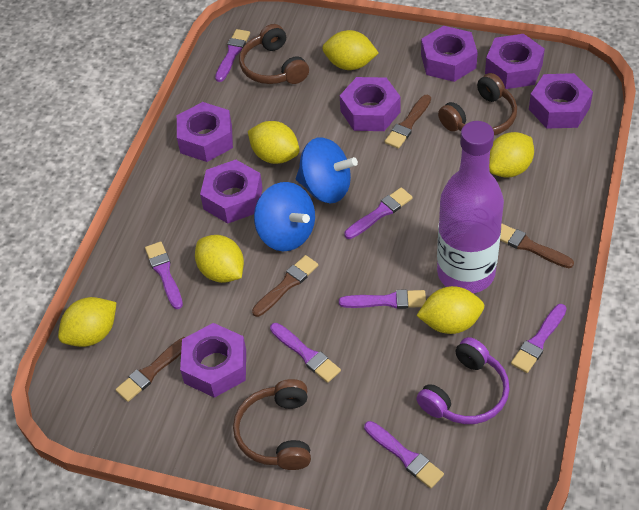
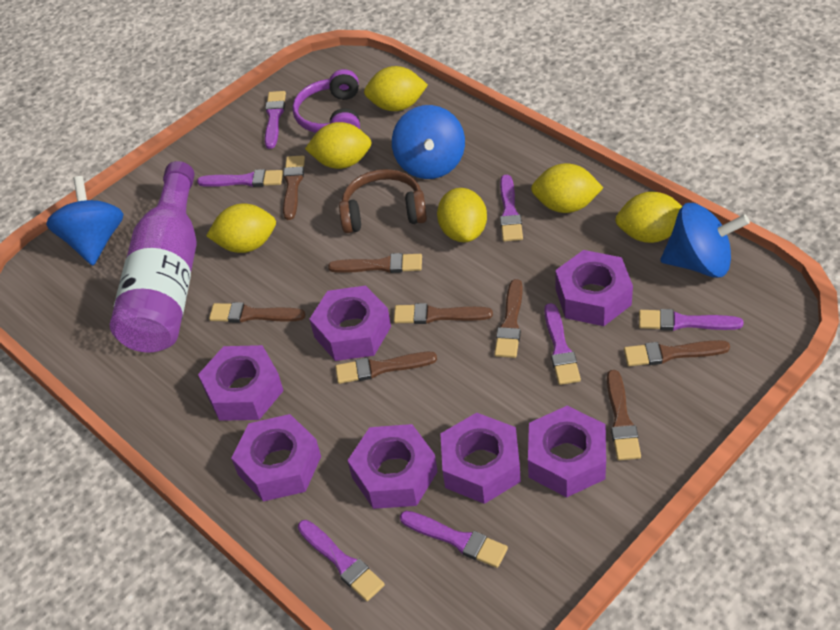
blue spinning top: [254,182,315,251] [296,137,358,203] = 2 -> [46,176,124,266] [392,105,465,179] [660,203,750,278] = 3
brown brush: [115,337,185,402] [252,255,318,317] [384,95,431,149] [500,223,574,268] = 4 -> [209,302,306,323] [283,155,305,220] [328,253,422,273] [335,352,437,384] [394,303,493,324] [494,279,523,358] [607,370,641,461] [624,340,730,366] = 8
brown headphones: [233,379,311,470] [239,24,309,84] [438,73,517,135] = 3 -> [339,169,427,233] = 1

